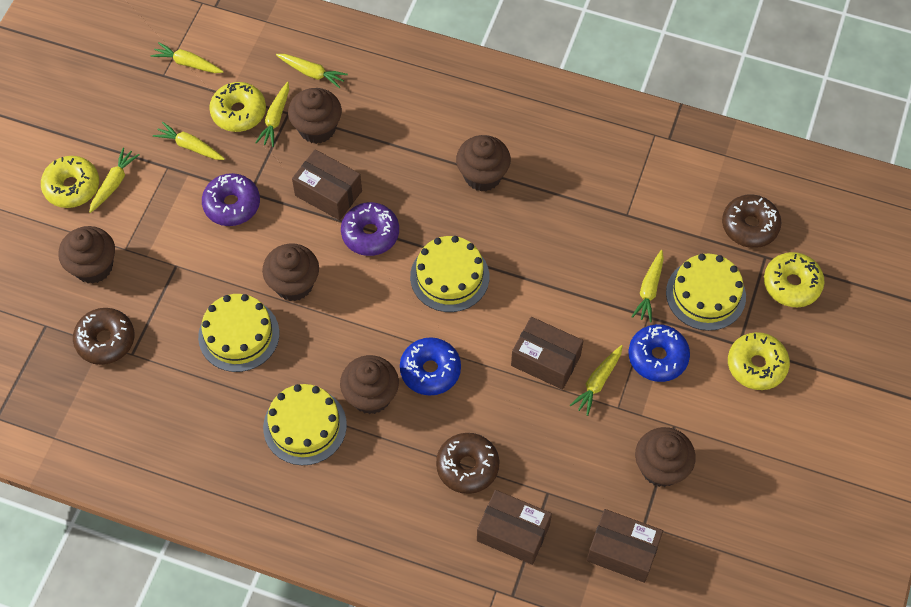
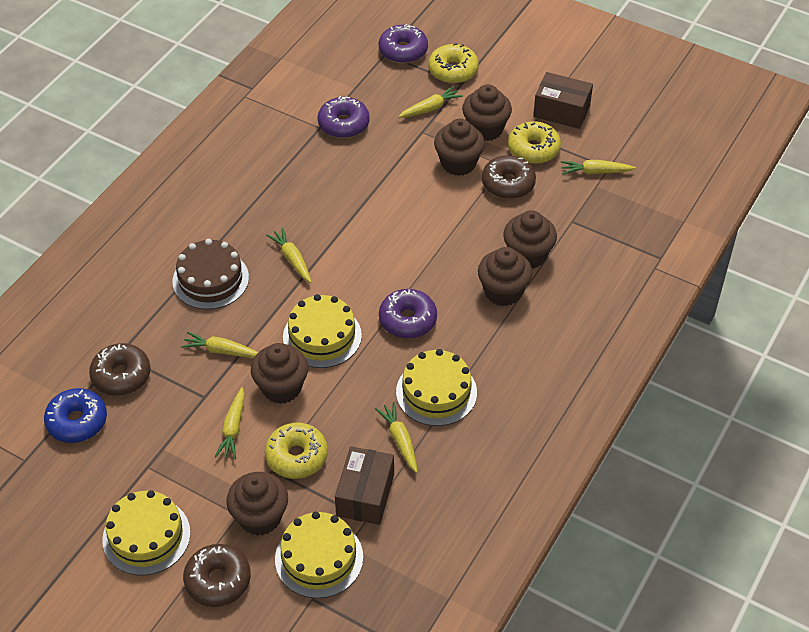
blue donut: [400,337,461,396] [629,324,690,382] = 2 -> [44,388,107,443] = 1
brown box: [292,149,362,220] [477,490,552,565] [511,317,583,390] [587,509,663,583] = 4 -> [335,446,394,525] [533,72,593,129] = 2
brown cake: none = 0 -> [173,239,249,309] = 1
purple donut: [202,173,260,226] [341,202,399,256] = 2 -> [318,96,370,138] [378,24,428,64] [379,289,437,339] = 3
yellow carrot: [89,148,140,213] [151,42,224,73] [153,122,225,160] [255,82,289,147] [276,54,348,88] [570,345,623,416] [632,250,664,323] = 7 -> [181,332,259,358] [215,387,245,459] [266,228,311,283] [375,402,418,473] [398,86,463,118] [561,160,636,175] = 6
yellow donut: [41,156,99,208] [209,82,266,132] [728,332,790,390] [764,252,824,307] = 4 -> [265,422,328,479] [428,43,479,84] [508,121,561,164] = 3

